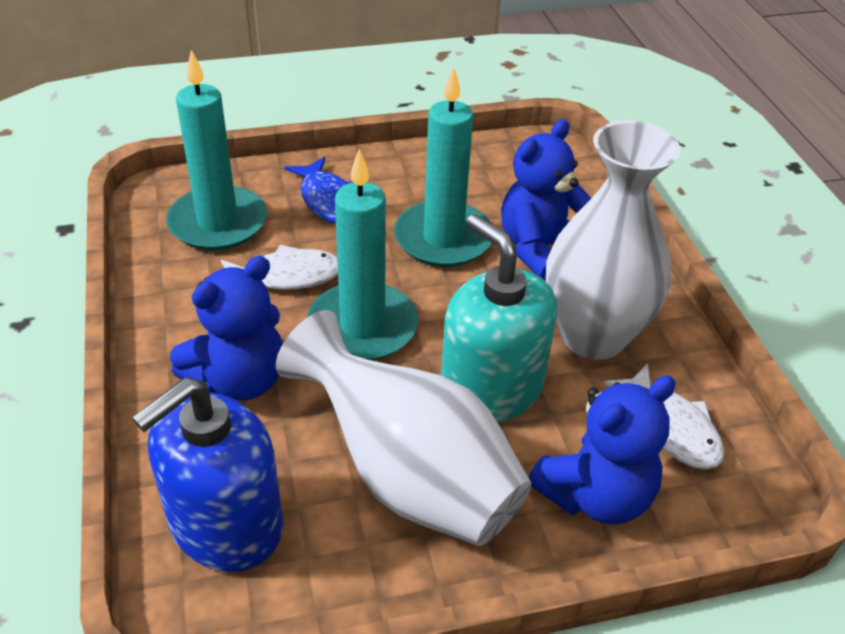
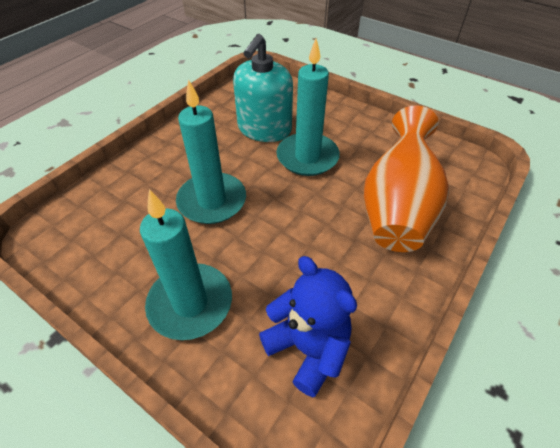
blue fish: [284,157,353,223] = 1 -> none = 0
blue soap dispenser: [132,377,283,572] = 1 -> none = 0
blue teddy bear: [170,256,282,401] [501,119,591,281] [528,375,676,525] = 3 -> [259,256,357,397] = 1
orange vase: none = 0 -> [364,106,449,252] = 1
white fish: [221,245,338,290] [604,363,725,469] = 2 -> none = 0
white vase: [276,310,532,546] [546,121,681,360] = 2 -> none = 0

